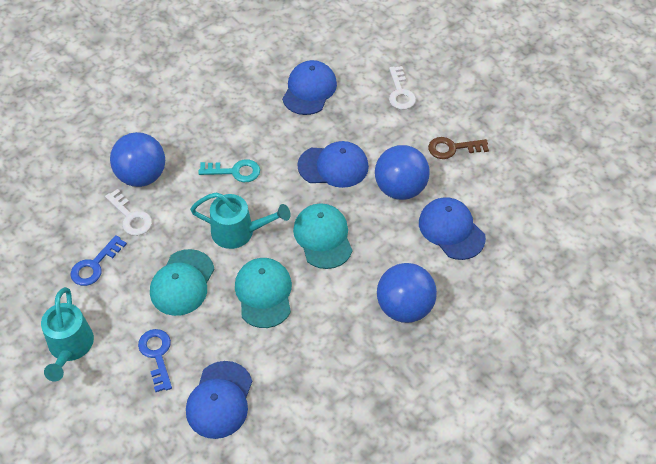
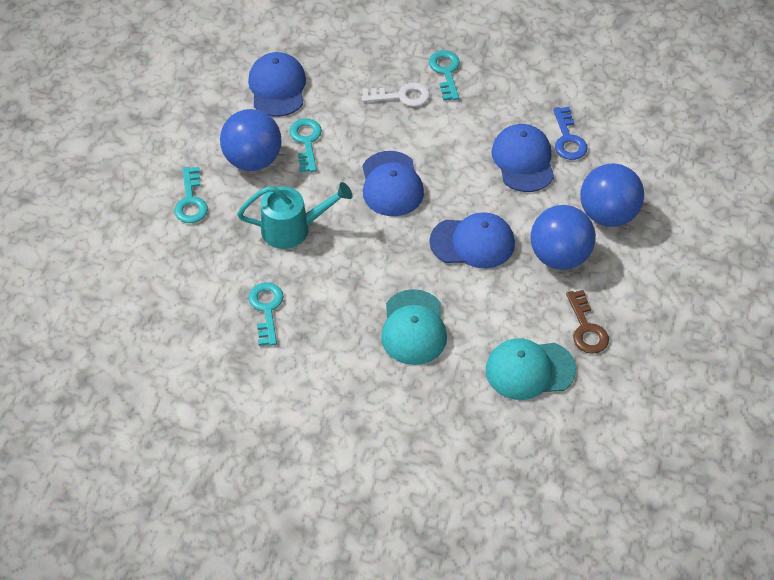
blue key: [71,235,127,286] [138,329,172,392] = 2 -> [553,107,587,160] = 1
turquoise cap: [150,249,215,316] [235,258,292,328] [293,203,353,269] = 3 -> [381,289,447,365] [486,338,576,400] = 2
turquoise key: [198,159,260,182] = 1 -> [174,167,208,223] [248,282,284,346] [289,119,322,172] [429,50,460,101] = 4
turquoise watering can: [41,287,94,382] [190,192,291,249] = 2 -> [237,182,353,249] = 1
white key: [105,189,152,236] [389,66,416,110] = 2 -> [362,82,430,107] = 1

